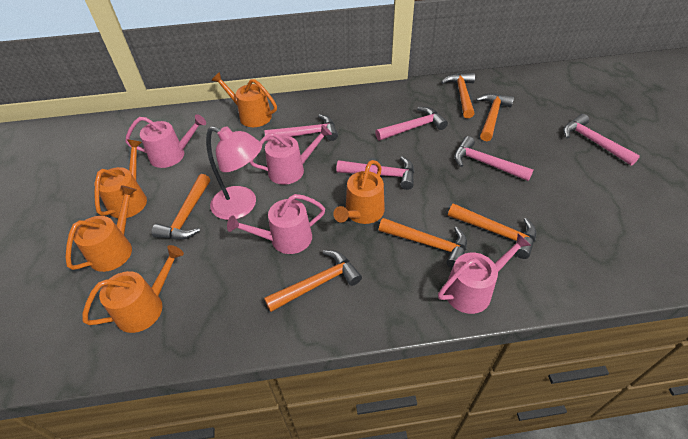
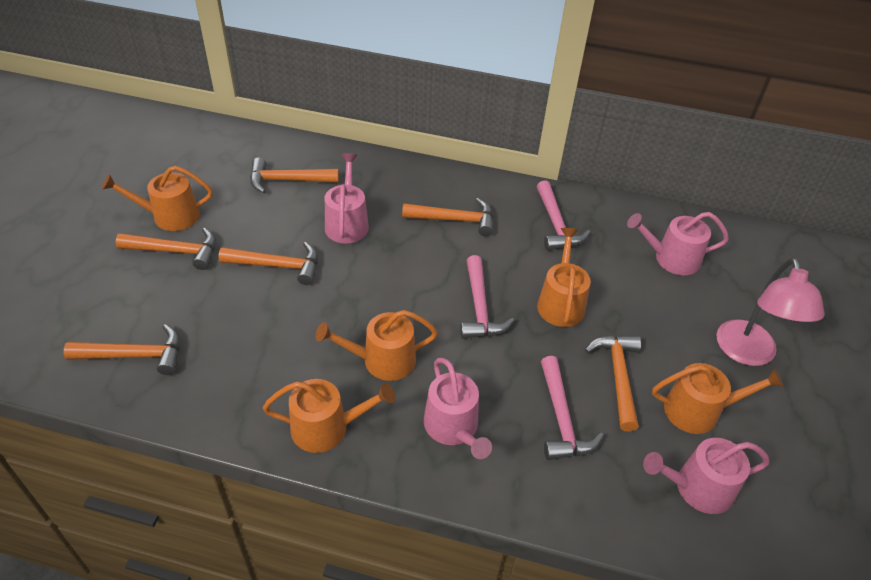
pink hammer: [264,114,338,141] [336,156,414,190] [375,107,448,141] [454,136,533,181] [563,114,640,166] = 5 -> [460,255,514,339] [537,180,590,250] [541,356,604,460] = 3

